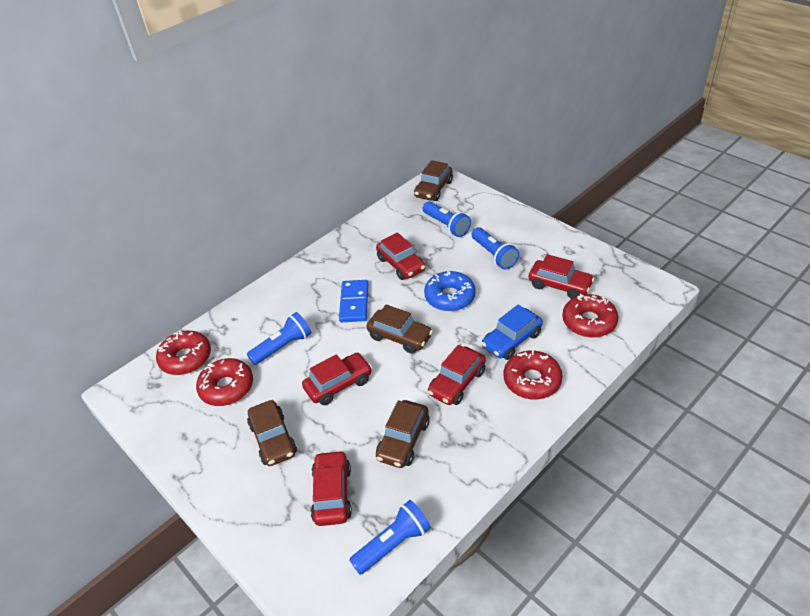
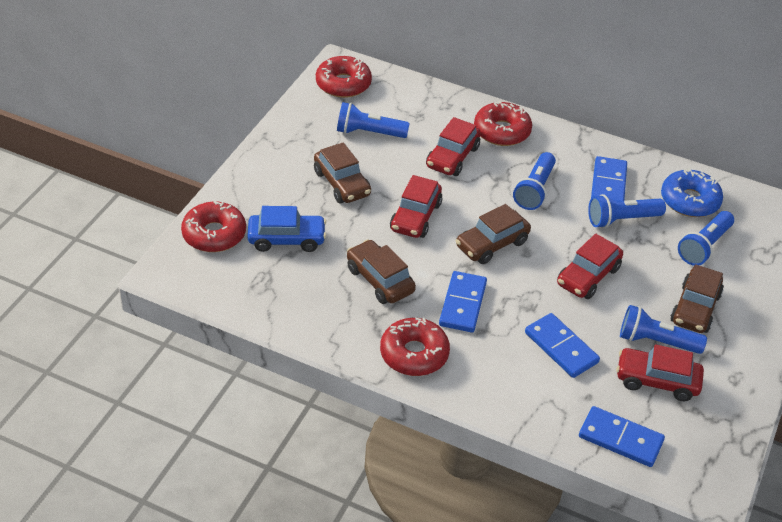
blue domino: [339,280,368,322] = 1 -> [439,271,487,333] [525,313,600,378] [579,406,665,467] [591,156,627,201] = 4
blue flashlight: [247,312,311,365] [349,500,431,575] [423,201,471,237] [471,227,519,270] = 4 -> [337,102,410,138] [513,152,556,210] [588,194,666,228] [620,305,707,354] [678,211,734,266] = 5
red car: [302,353,372,405] [311,450,352,526] [376,232,425,280] [428,345,486,405] [528,254,595,299] = 5 -> [390,175,443,238] [426,117,481,176] [557,233,623,299] [616,344,704,401] = 4

